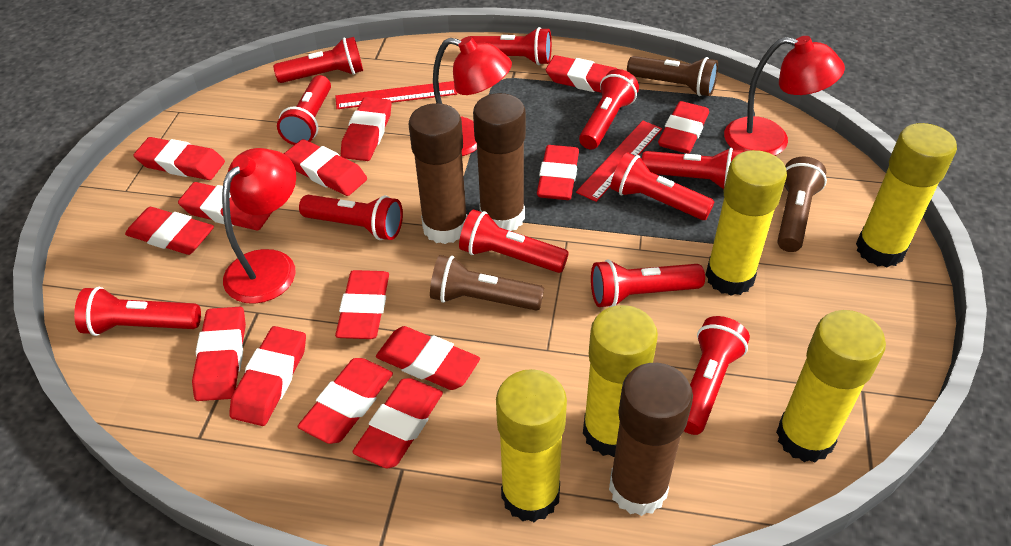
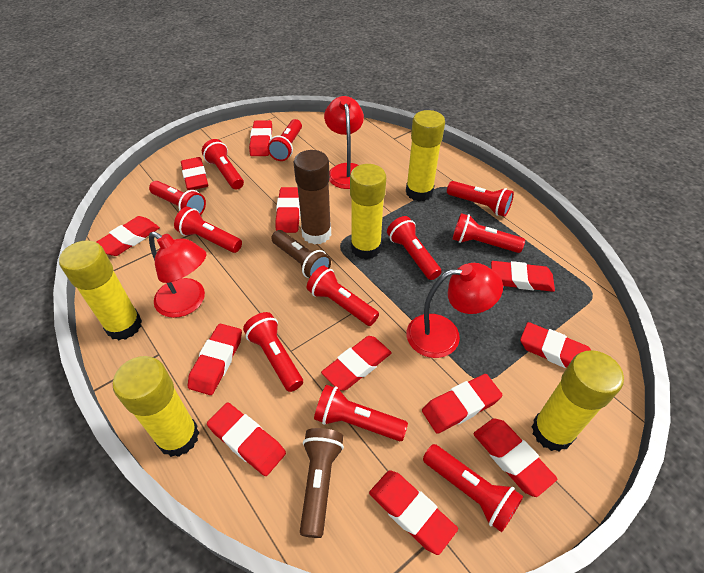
brown flashlight: [430,255,544,311] [627,56,718,96] [777,157,827,252] = 3 -> [271,230,331,278] [300,428,344,538] = 2
brown glue stick: [409,103,467,244] [473,93,526,231] [609,363,693,516] = 3 -> [293,150,331,245] = 1
red eraser: [125,207,214,255] [133,137,225,180] [178,182,272,230] [192,307,246,401] [229,326,306,426] [284,139,367,196] [298,358,393,444] [335,270,389,339] [341,97,391,161] [352,378,443,469] [376,326,480,390] [537,145,579,200] [546,55,617,93] [658,101,709,154] = 14 -> [97,216,160,256] [181,157,208,190] [188,323,242,395] [207,403,286,476] [249,120,272,156] [275,187,300,233] [321,336,392,391] [369,471,458,555] [422,374,503,434] [473,418,557,497] [491,261,555,292] [520,322,591,368] = 12
red ruler: [335,81,457,109] [576,121,662,202] = 2 -> none = 0

